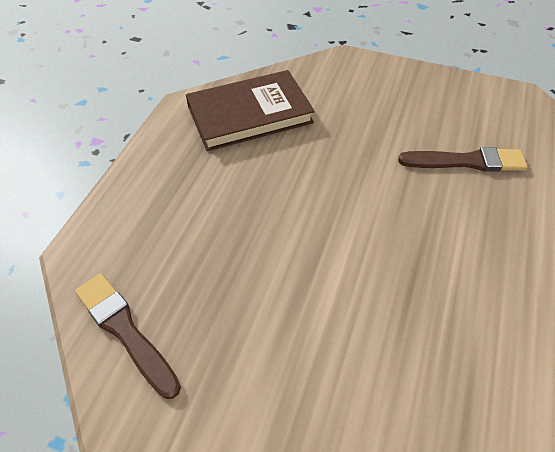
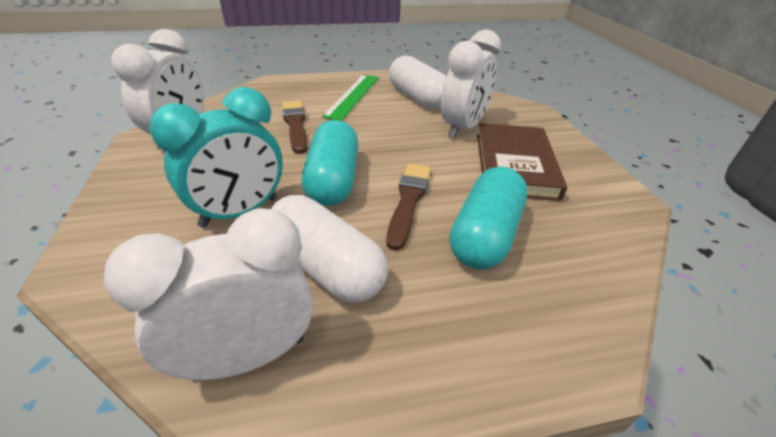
green ruler: none = 0 -> [322,75,379,121] = 1
turquoise capsule: none = 0 -> [302,120,358,206] [450,167,527,269] = 2
turquoise clock: none = 0 -> [149,87,283,228] = 1
white capsule: none = 0 -> [271,195,388,303] [389,56,447,109] = 2
white clock: none = 0 -> [104,208,313,380] [111,29,204,150] [441,30,501,139] = 3

